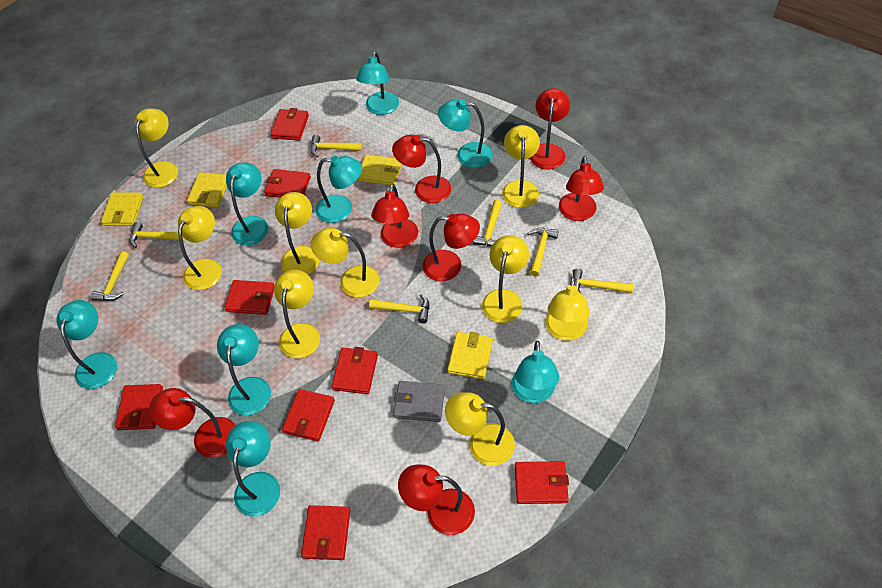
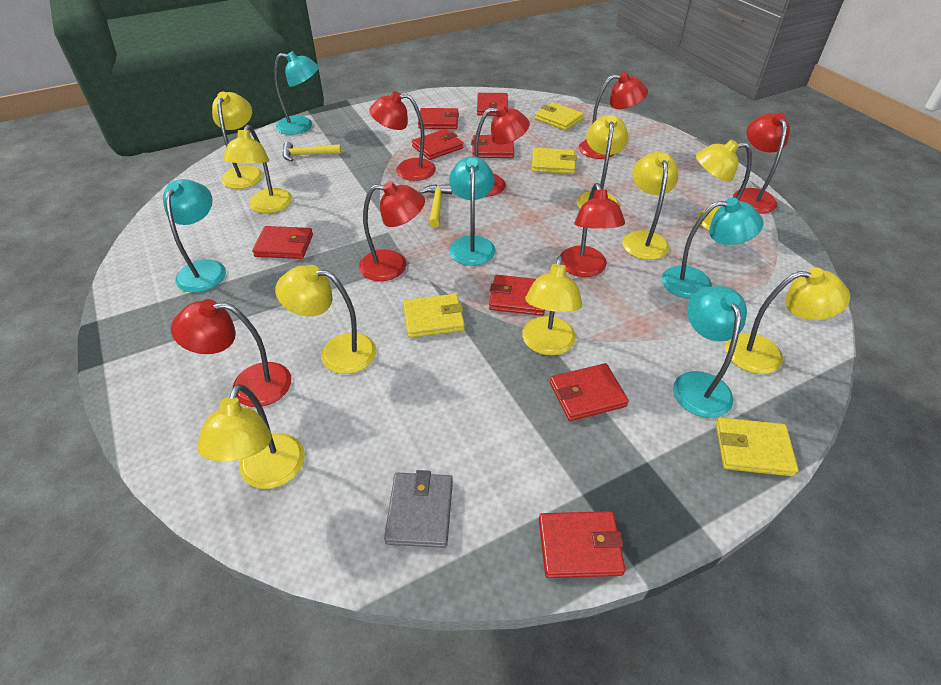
turquoise lamp: [56,300,117,389] [217,324,271,415] [226,163,269,245] [226,421,280,517] [316,156,362,223] [356,51,399,115] [438,99,493,168] [512,341,559,403] = 8 -> [163,179,226,292] [274,51,319,135] [449,157,495,266] [662,198,764,299] [673,286,747,418] = 5
yellow hammer: [91,251,129,301] [129,222,185,248] [310,135,362,157] [369,294,429,324] [473,200,502,246] [527,228,559,277] [573,268,633,294] = 7 -> [283,142,341,161] [419,184,452,228] = 2

